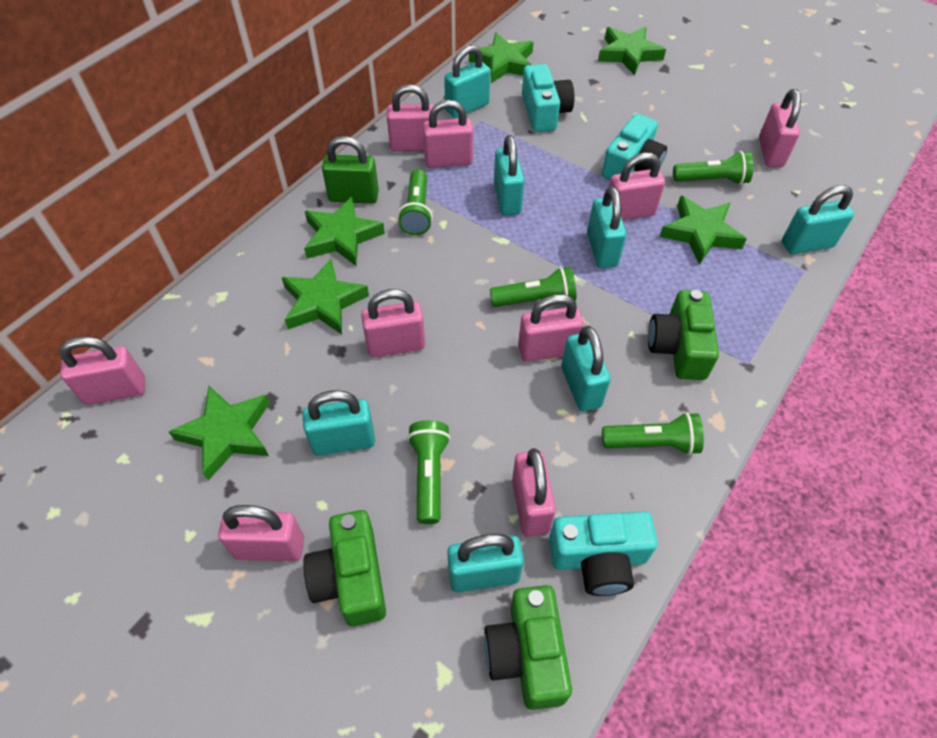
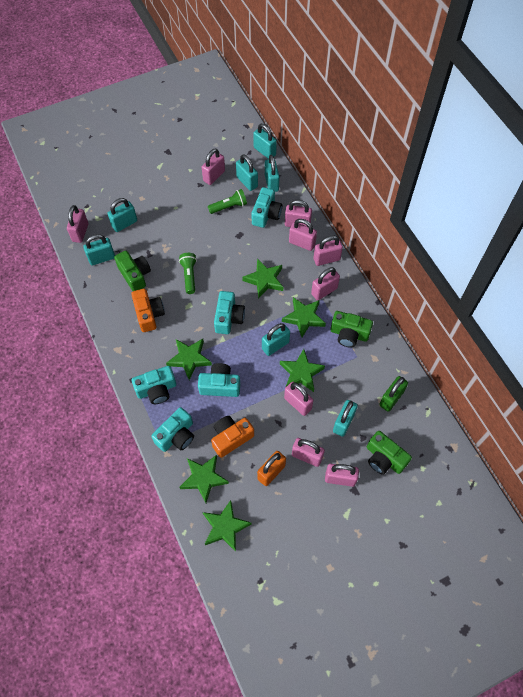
green flashlight: [398,169,433,235] [407,420,451,524] [490,267,576,307] [602,412,704,455] [673,151,754,185] = 5 -> [179,253,197,294] [208,189,247,214] = 2
orange camera: none = 0 -> [131,289,165,332] [211,416,254,458] = 2
orange padlock: none = 0 -> [257,451,286,486] = 1
turquoise camera: [522,64,574,132] [549,511,657,596] [602,114,667,180] = 3 -> [132,366,176,404] [151,407,194,452] [198,363,240,397] [214,291,245,334] [252,187,282,228] = 5

